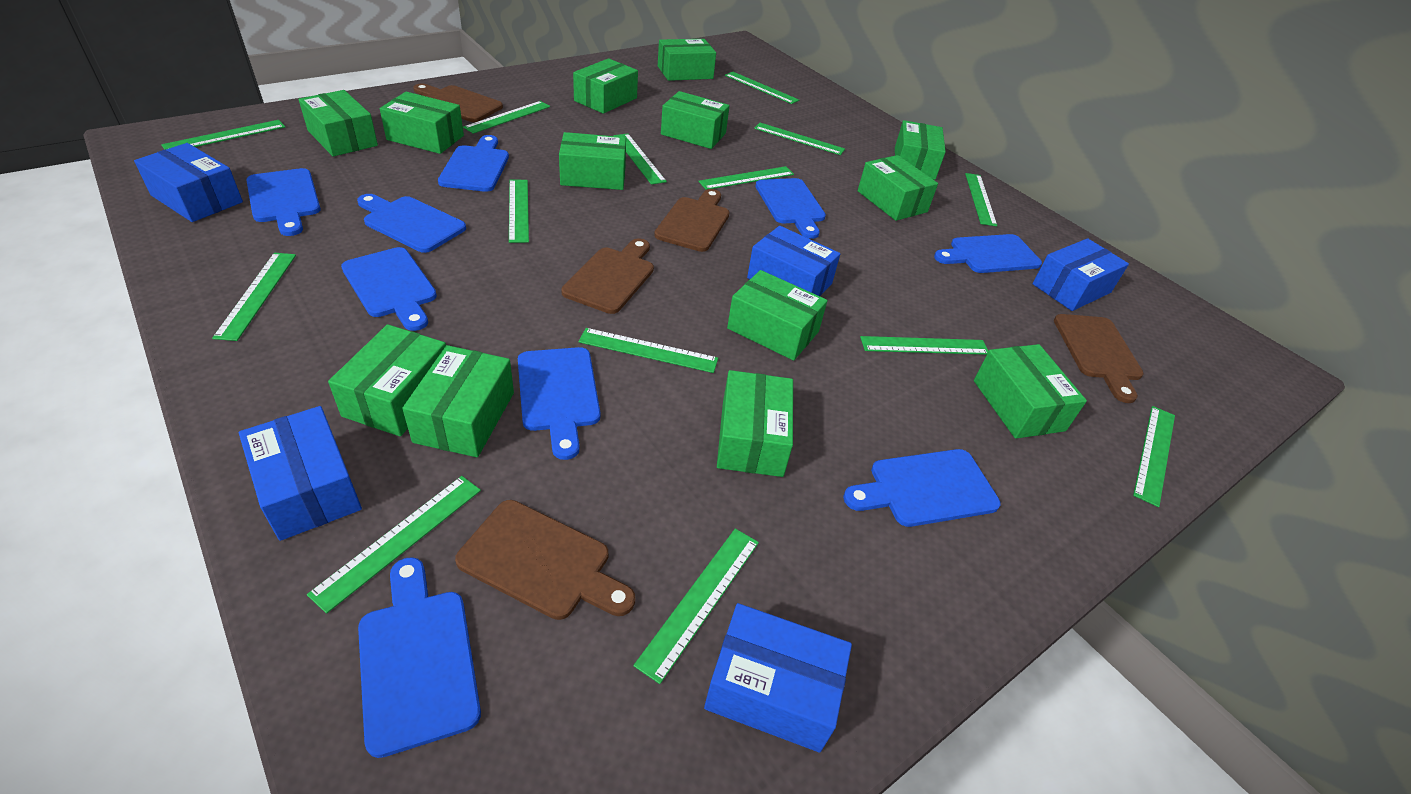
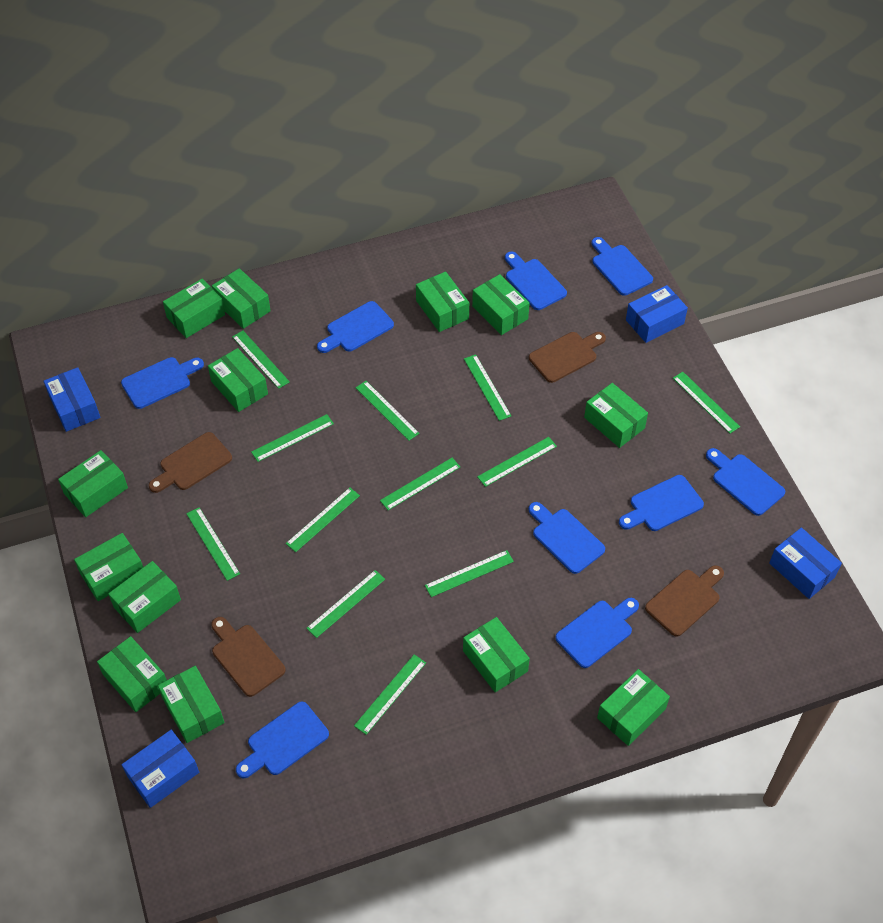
blue box: [134,143,243,222] [239,406,362,541] [704,603,852,752] [747,226,840,296] [1033,238,1129,311] = 5 -> [44,367,100,432] [122,730,199,808] [626,285,688,343] [769,528,842,599] = 4
brown cutting board: [413,83,503,122] [455,500,635,620] [561,238,654,314] [654,189,729,252] [1054,314,1144,403] = 5 -> [149,432,232,493] [211,617,286,697] [529,332,606,383] [645,565,724,637] = 4
green ruler: [161,120,285,150] [212,253,296,341] [307,476,481,613] [463,101,550,134] [509,180,529,243] [579,328,718,373] [614,134,667,184] [633,529,759,684] [698,166,794,190] [725,72,799,104] [754,123,845,155] [860,336,988,355] [965,173,997,226] [1133,406,1175,507] = 14 -> [186,507,240,581] [232,331,290,389] [251,414,334,462] [286,487,360,552] [306,570,385,638] [354,654,426,735] [355,381,420,441] [380,458,460,510] [425,550,514,597] [464,354,511,421] [477,437,557,487] [673,372,740,433] = 12

